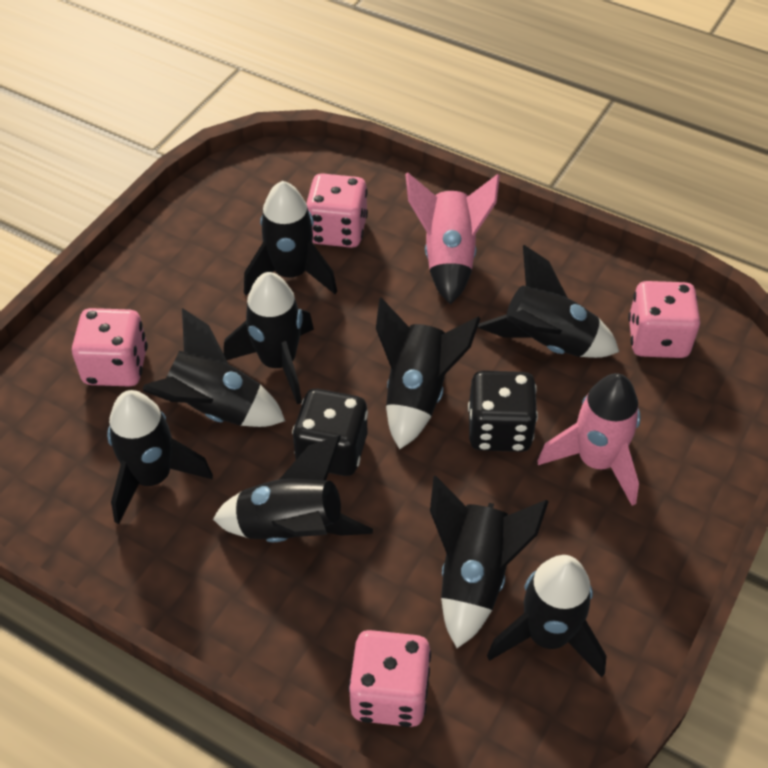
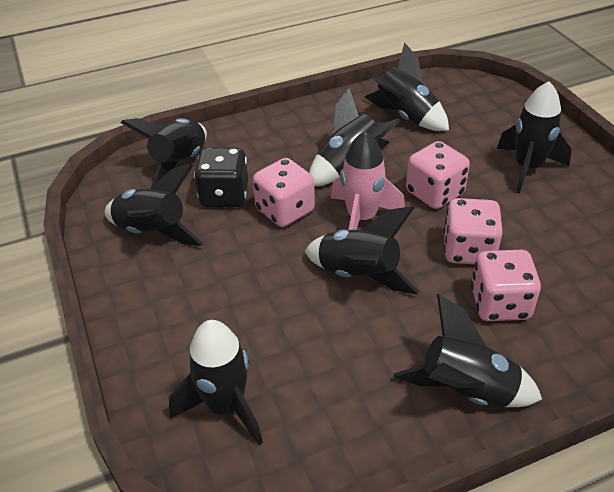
black dice: [292,389,368,476] [468,371,538,452] = 2 -> [194,147,248,207] = 1
black rocket: [107,390,213,524] [142,308,285,427] [213,436,373,542] [224,272,314,404] [244,181,337,295] [376,298,481,449] [430,476,549,648] [478,245,619,358] [487,555,606,677] = 9 -> [105,164,204,246] [121,118,207,187] [169,320,263,445] [305,206,419,295] [309,88,400,186] [364,42,449,131] [393,294,542,407] [497,81,572,194] = 8
pink rocket: [405,172,500,305] [537,373,641,506] = 2 -> [331,131,405,230] = 1

